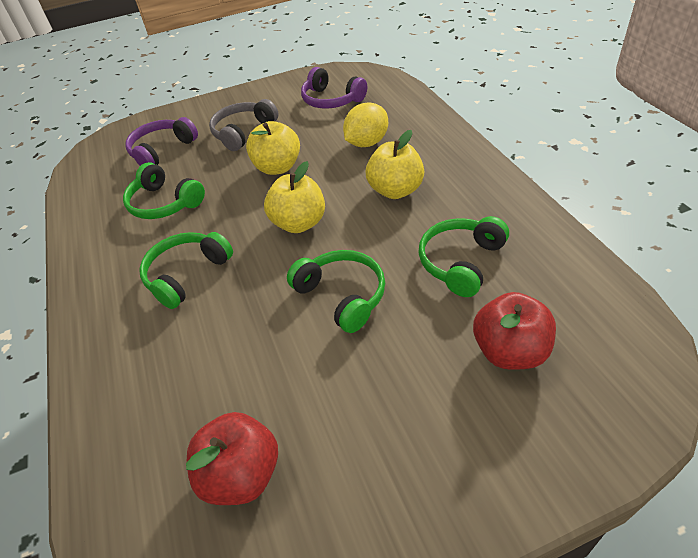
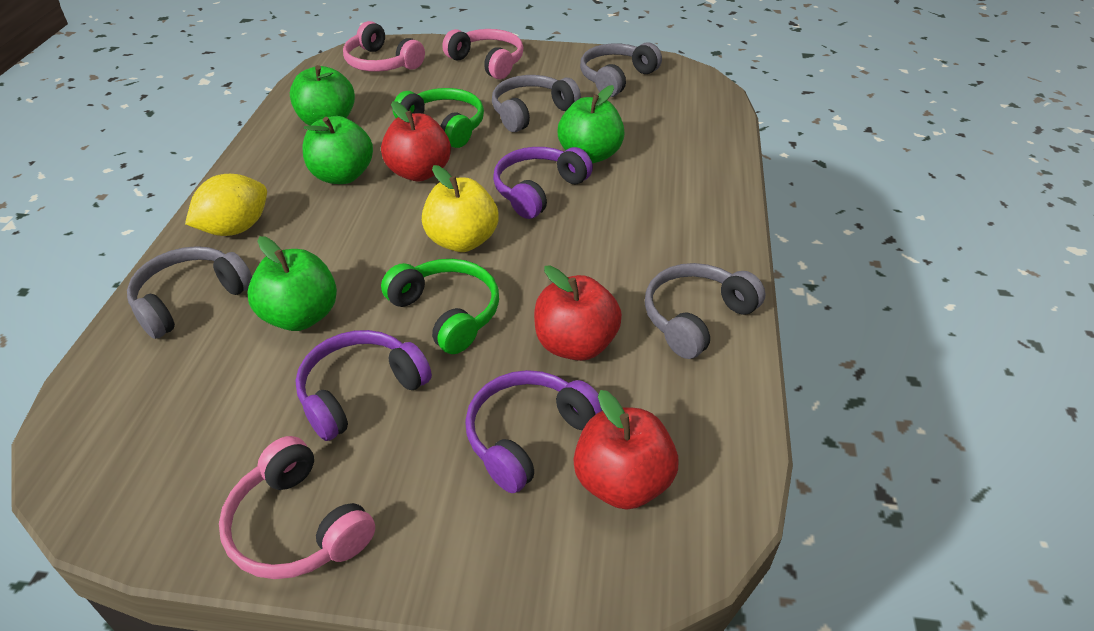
green apple: none = 0 -> [247,236,337,331] [290,65,355,126] [303,116,373,184] [558,85,625,163] = 4
green headphones: [123,162,205,219] [139,232,233,309] [287,250,385,333] [418,216,509,297] = 4 -> [381,259,499,354] [393,88,484,148] = 2
grey headphones: [209,99,279,151] = 1 -> [127,246,252,339] [492,75,581,132] [580,42,662,97] [645,263,766,359] = 4
pink headphones: none = 0 -> [219,436,375,579] [343,21,425,72] [442,29,524,79] = 3
purple headphones: [125,117,198,166] [301,67,367,109] = 2 -> [295,330,432,441] [465,370,603,493] [493,147,593,219] = 3
red apple: [186,412,278,505] [473,292,556,370] = 2 -> [381,101,451,181] [534,266,622,361] [574,390,679,510] = 3
yellow apple: [246,121,300,175] [264,161,325,233] [366,130,424,199] = 3 -> [422,165,499,252] = 1

